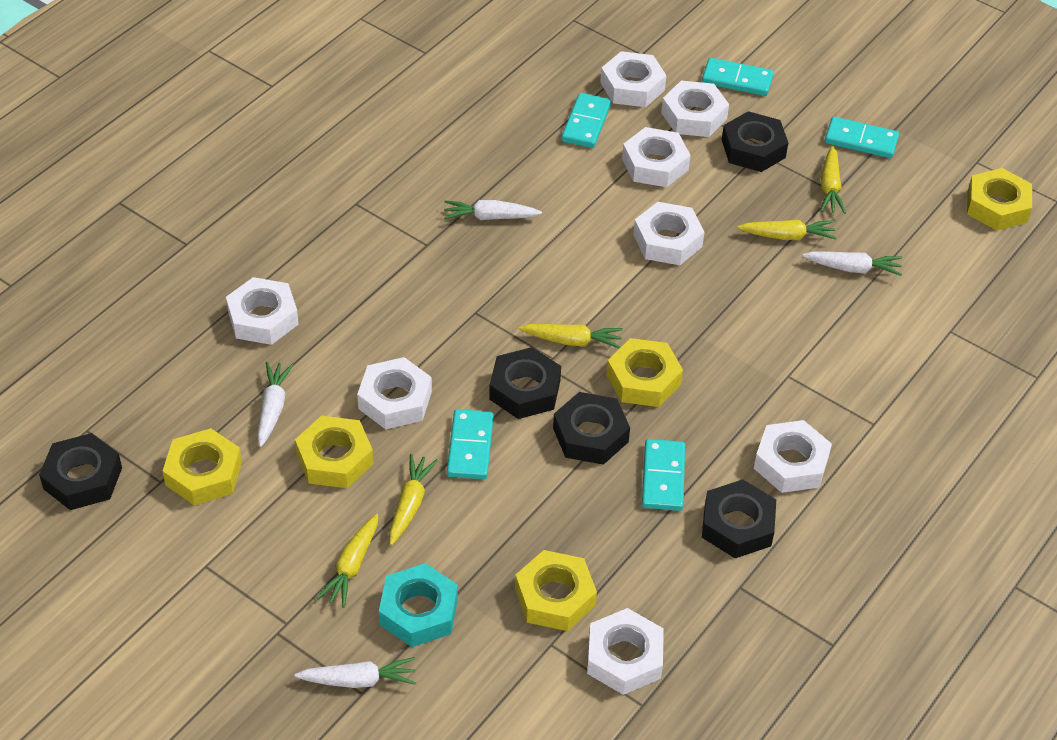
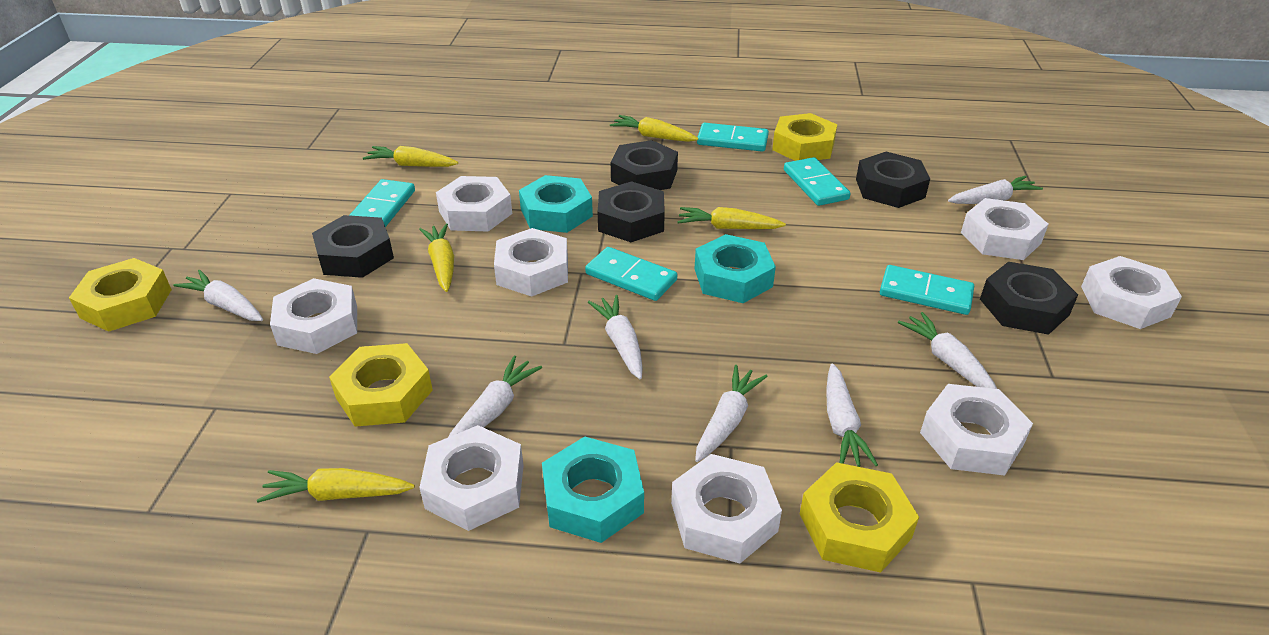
turquoise nut: [379,563,458,647] = 1 -> [519,175,593,233] [542,436,644,543] [695,234,776,303] = 3
white carrot: [257,362,293,447] [295,657,416,688] [444,200,542,220] [802,251,902,276] = 4 -> [174,269,263,321] [449,356,542,437] [588,295,643,379] [695,365,768,462] [826,363,878,467] [898,312,997,389] [948,176,1043,204] = 7
yellow nut: [163,428,242,505] [295,416,374,488] [515,550,597,631] [607,338,683,407] [967,168,1032,230] = 5 -> [69,258,172,332] [329,343,433,427] [772,113,837,161] [800,462,919,573] = 4

